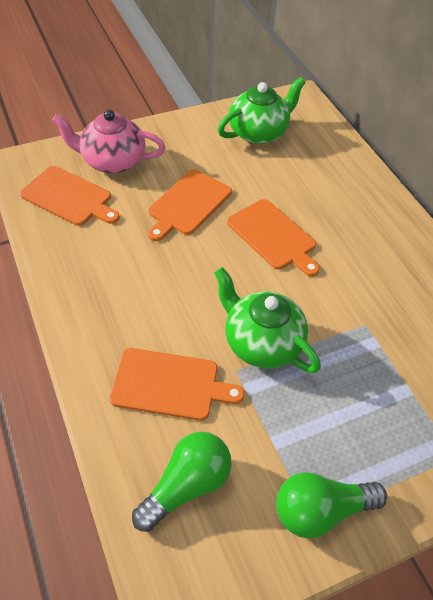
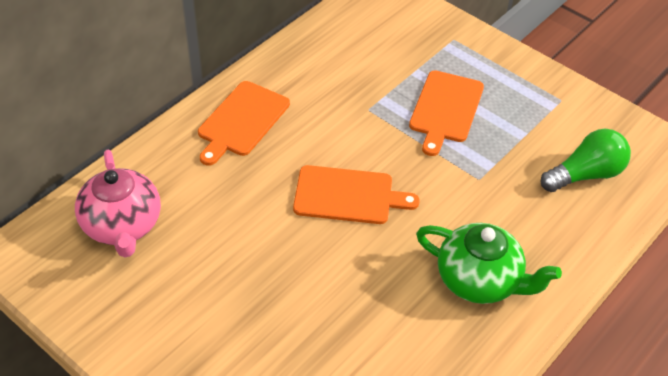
green light bulb: [132,432,232,532] [276,472,387,538] = 2 -> [541,129,631,192] = 1
green teapot: [214,267,321,373] [218,77,306,144] = 2 -> [416,223,562,304] = 1
orange cutting board: [20,166,120,226] [110,348,244,421] [148,170,232,241] [227,199,320,276] = 4 -> [198,81,290,166] [293,165,420,224] [409,70,484,156] = 3

